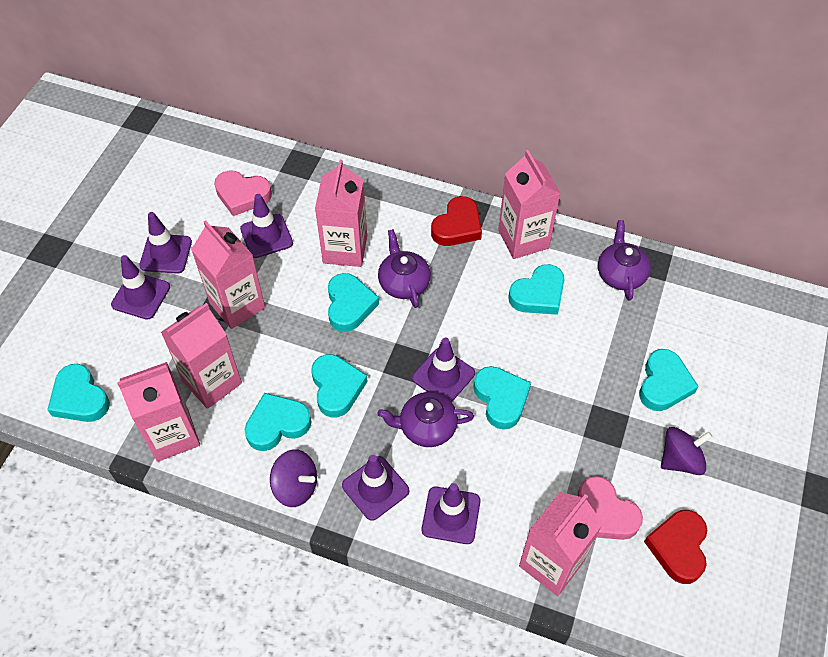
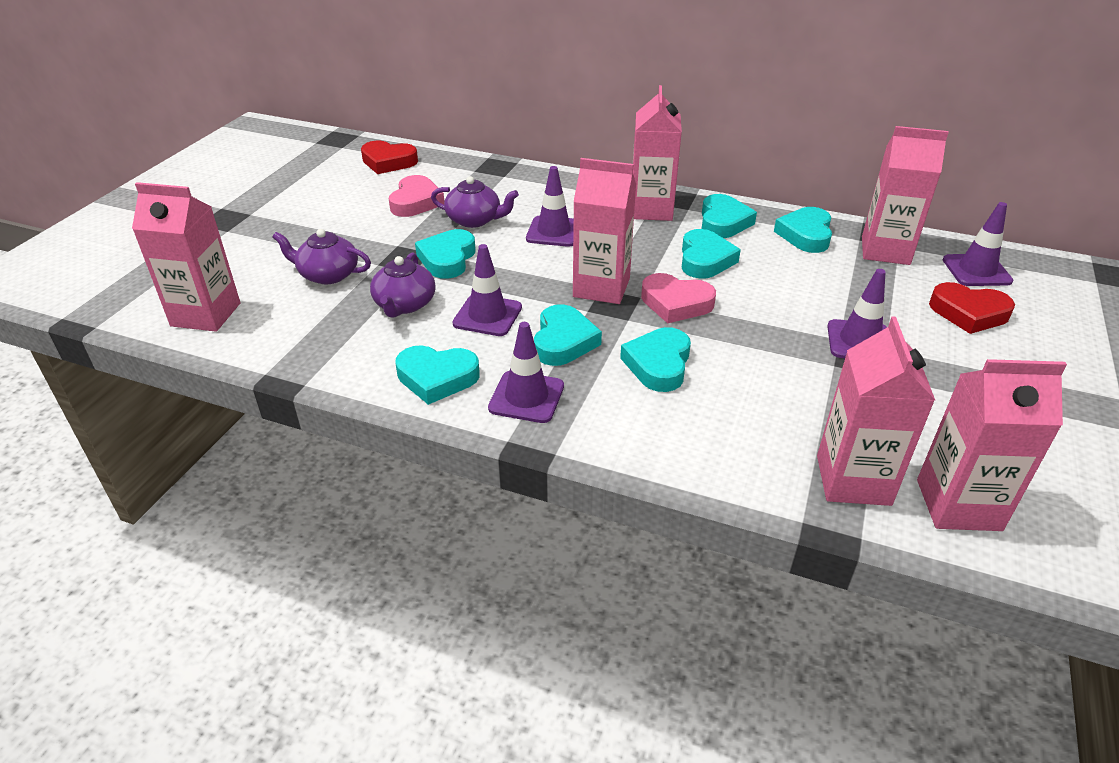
purple spinning top: [270,449,317,507] [661,427,713,475] = 2 -> none = 0
purple traffic cone: [111,255,170,320] [139,212,192,274] [240,194,293,258] [342,455,409,521] [412,338,475,402] [422,483,481,544] = 6 -> [453,244,522,336] [488,322,564,423] [526,166,574,247] [827,269,887,358] [943,202,1013,286] = 5

